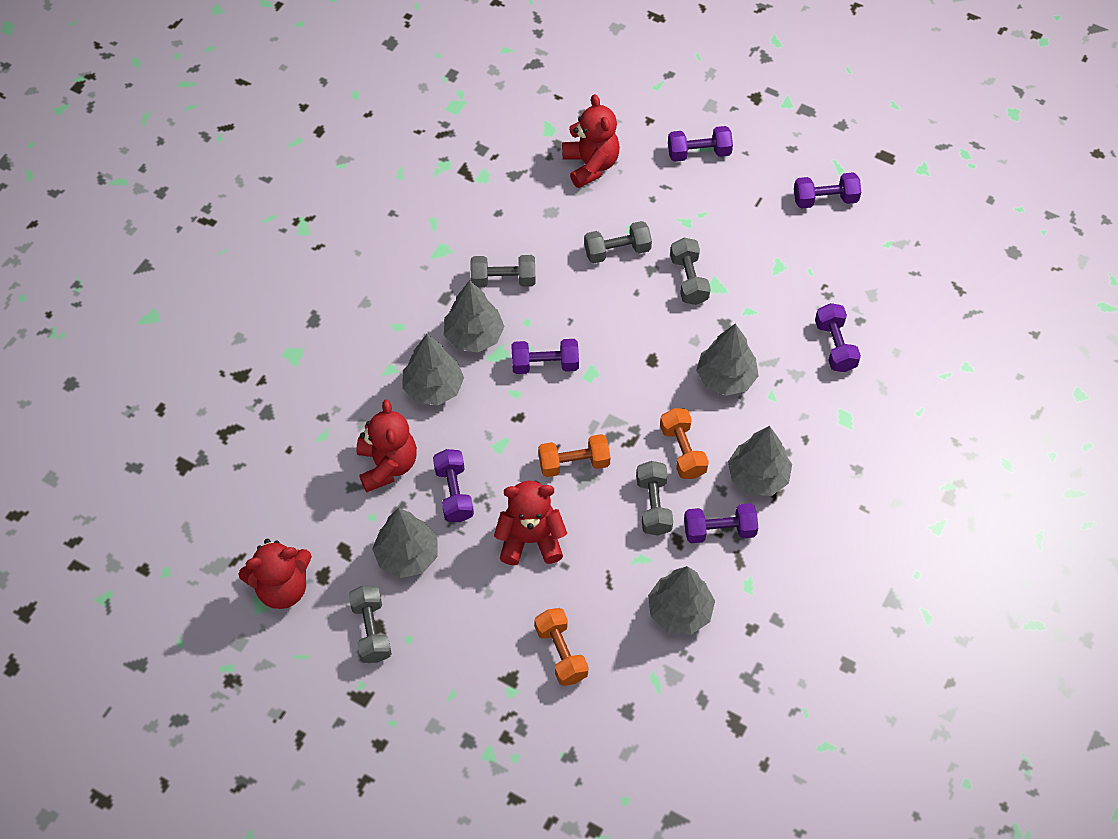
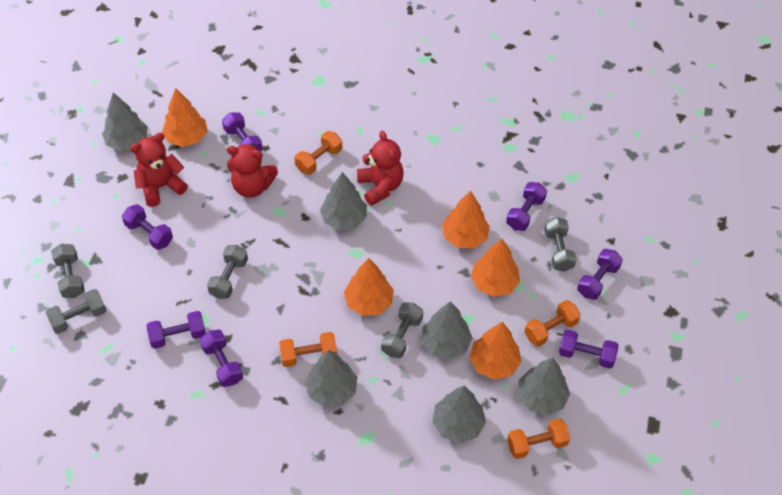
orange dumbbell: [535,608,588,686] [538,434,610,477] [660,408,709,479] = 3 -> [279,332,337,367] [294,131,342,175] [507,418,570,459] [524,300,581,347] = 4
orange tree: none = 0 -> [162,88,207,147] [344,258,394,316] [442,191,490,248] [470,322,521,380] [471,239,520,297] = 5
purple dumbbell: [433,449,474,522] [511,339,579,374] [668,126,733,162] [684,503,758,543] [794,172,861,209] [815,303,861,372] = 6 -> [122,204,173,250] [147,311,206,349] [200,330,243,387] [222,112,263,152] [506,182,547,231] [559,329,618,369] [577,249,623,300] = 7
red teddy bear: [238,539,312,609] [356,399,417,492] [494,481,567,565] [562,94,620,188] = 4 -> [130,133,188,207] [227,144,278,198] [357,131,404,206] = 3

